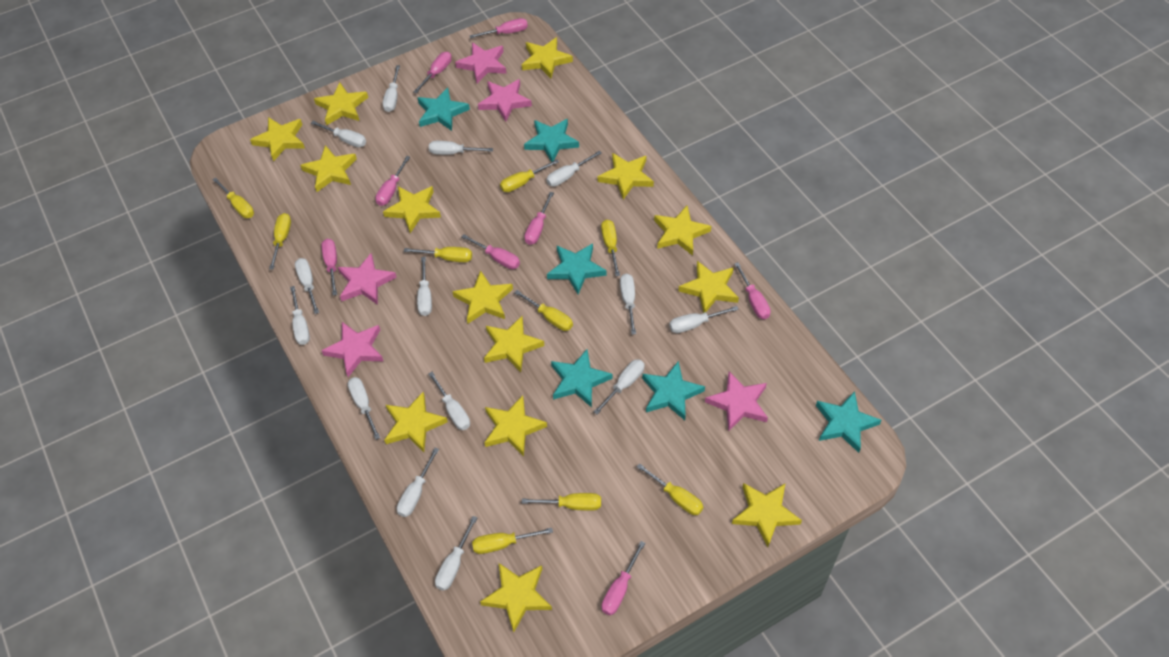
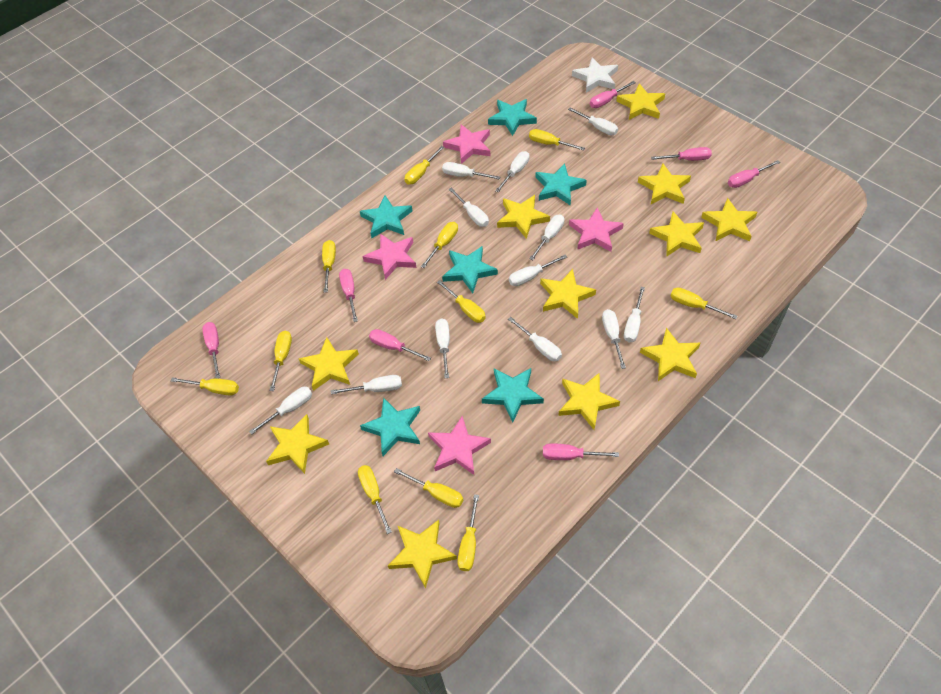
pink screwdriver: [321,239,337,296] [375,156,410,206] [413,52,452,94] [461,234,520,269] [469,18,528,38] [525,192,554,245] [602,541,645,615] [734,262,771,319] = 8 -> [202,322,220,379] [339,269,358,322] [369,329,431,361] [543,443,619,460] [590,81,636,108] [651,147,712,161] [728,160,780,188] = 7
pink star: [322,322,383,377] [337,253,397,305] [455,42,506,83] [478,79,532,122] [705,372,768,431] = 5 -> [363,234,417,280] [428,416,491,475] [443,125,490,164] [569,207,624,252] = 4
white screwdriver: [290,286,310,345] [295,258,319,314] [311,121,366,147] [348,377,380,440] [383,65,400,112] [397,448,439,517] [417,257,432,316] [429,141,493,155] [429,372,470,430] [435,516,478,591] [547,151,602,187] [594,359,645,414] [620,274,636,335] [669,306,739,333] = 14 -> [249,387,312,434] [331,375,402,394] [435,319,450,378] [442,162,500,180] [449,187,489,227] [495,151,530,192] [508,317,562,361] [509,255,567,286] [529,215,564,260] [568,107,618,135] [602,309,626,369] [624,287,645,342] = 12
white star: none = 0 -> [572,57,618,93] = 1
yellow screwdriver: [212,178,254,218] [269,213,291,270] [404,247,472,262] [472,528,553,554] [500,159,559,192] [514,290,573,331] [522,493,601,511] [601,220,620,276] [637,463,703,515] = 9 -> [171,377,239,395] [269,331,292,391] [322,240,336,293] [358,465,392,534] [394,468,463,508] [405,146,445,184] [421,222,458,268] [437,280,486,323] [457,494,479,571] [529,129,585,151] [670,288,737,319] = 11
yellow star: [250,117,305,162] [300,145,357,192] [314,82,368,125] [383,186,441,233] [384,392,448,452] [452,270,513,324] [480,563,552,632] [484,316,544,372] [484,395,547,457] [522,37,573,78] [598,153,654,200] [654,206,711,256] [679,261,739,313] [732,483,802,547] = 14 -> [266,414,329,474] [299,337,359,391] [388,520,457,588] [497,195,550,239] [540,269,596,319] [558,373,620,430] [616,83,665,120] [638,164,691,204] [640,328,700,381] [649,212,704,257] [701,198,757,241] = 11

